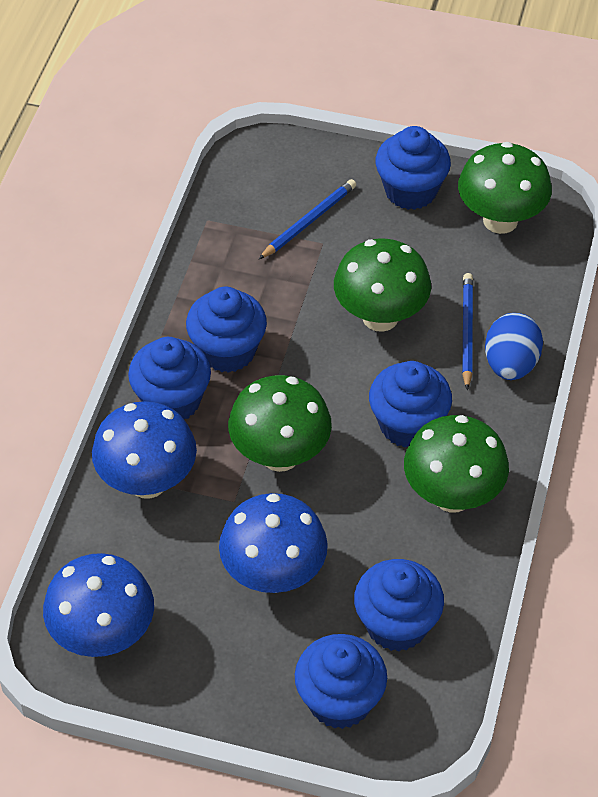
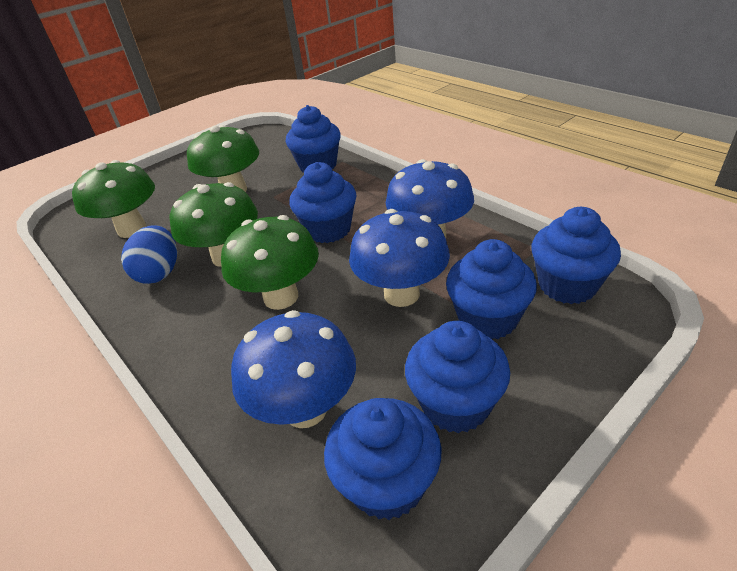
blue pencil: [259,179,356,259] [462,273,473,390] = 2 -> none = 0

